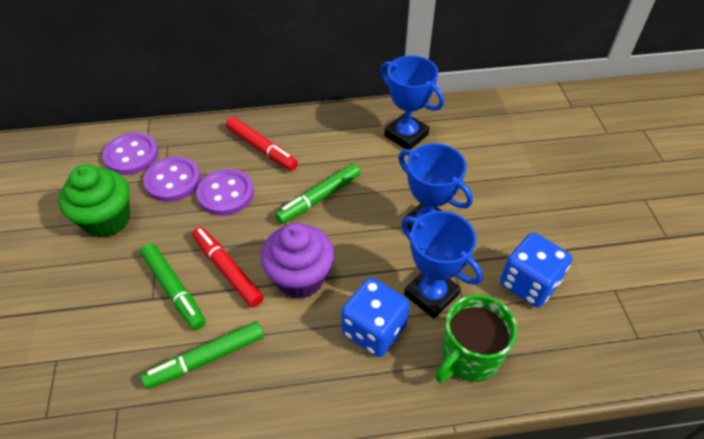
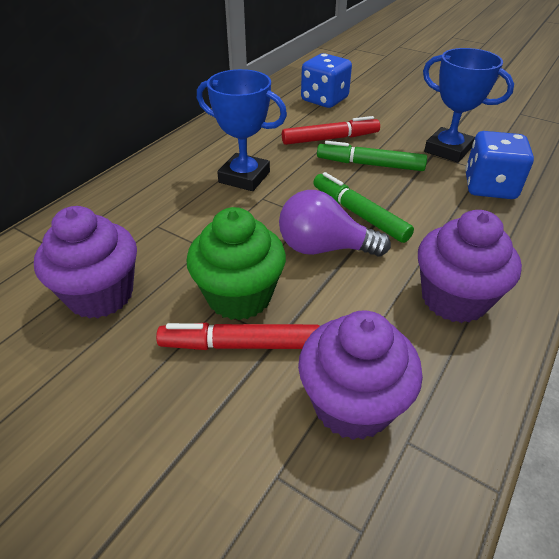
blue trophy: [380,55,444,150] [398,143,473,232] [401,211,483,319] = 3 -> [197,69,287,191] [423,48,514,163] = 2
green marker: [140,243,206,330] [141,321,264,389] [275,163,360,224] = 3 -> [313,172,414,243] [317,141,427,171] = 2
green mug: [435,295,517,383] = 1 -> none = 0
purple button: [102,132,159,175] [143,157,201,202] [196,169,254,216] = 3 -> none = 0
purple cupcake: [260,223,334,299] = 1 -> [34,206,137,319] [298,310,423,440] [418,210,522,323] = 3
purple light bulb: none = 0 -> [279,190,391,257] = 1

